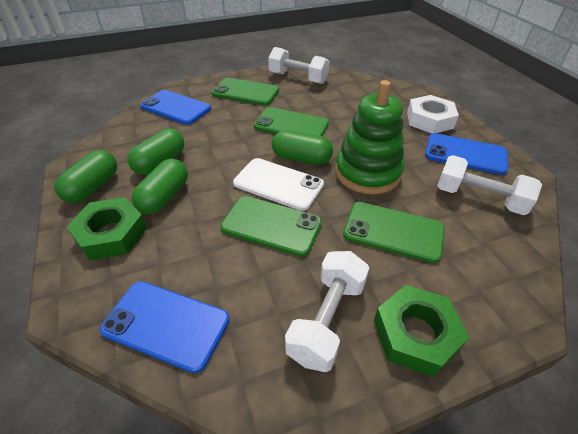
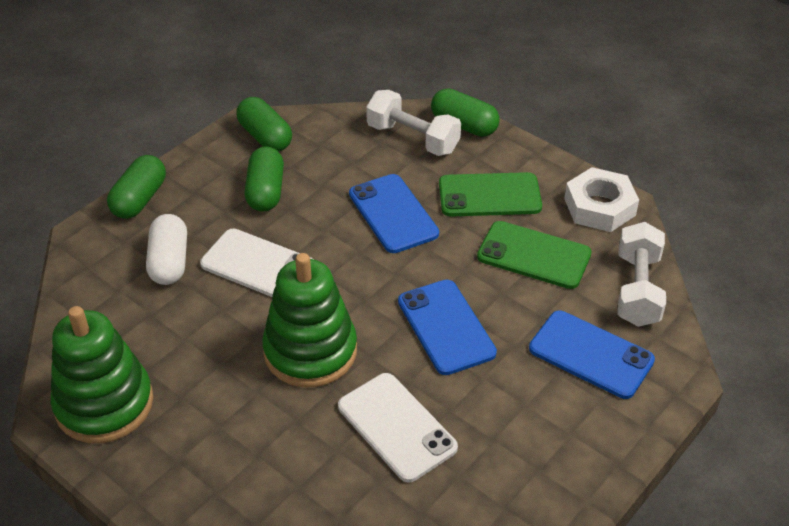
green nut: [67,197,147,261] [374,285,469,377] = 2 -> none = 0
green phone: [212,78,279,105] [221,196,322,257] [254,107,329,136] [343,202,445,263] = 4 -> [439,172,542,217] [477,221,592,289] = 2
green stacking toy: [335,80,404,194] = 1 -> [50,306,153,443] [262,253,357,387] = 2
white capsule: none = 0 -> [146,214,187,285] = 1
white dumbbell: [268,47,329,84] [285,251,370,372] [437,155,542,215] = 3 -> [366,90,461,156] [618,222,666,327] = 2
white phone: [233,158,324,211] = 1 -> [200,229,313,297] [338,373,458,483] = 2

